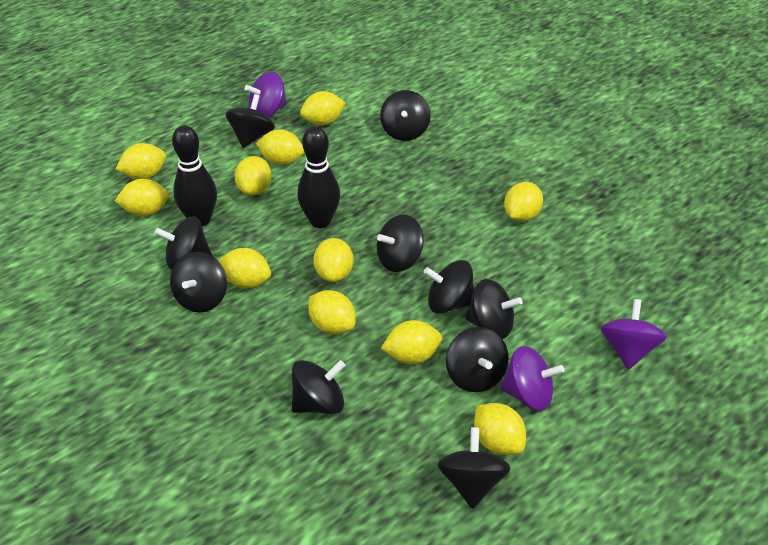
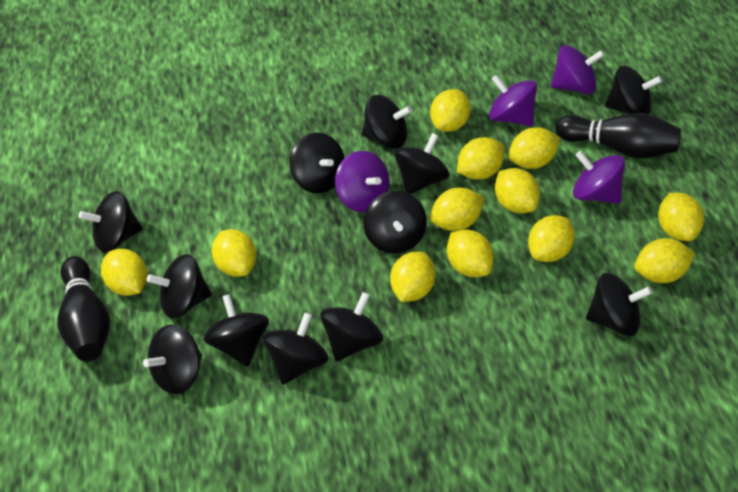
black spinning top: [154,217,212,270] [170,252,227,313] [226,94,275,148] [292,360,346,414] [377,215,424,272] [380,90,430,141] [424,260,474,314] [437,427,511,509] [446,327,509,392] [465,279,523,339] = 10 -> [79,191,142,252] [143,325,202,394] [147,254,212,318] [203,294,269,367] [263,313,329,385] [289,133,345,193] [320,292,383,361] [362,95,412,149] [364,191,427,254] [394,133,450,194] [586,273,652,336] [605,66,662,114] = 12
purple spinning top: [245,72,287,117] [500,346,565,411] [601,299,667,369] = 3 -> [335,151,389,212] [489,75,537,126] [551,45,605,94] [573,151,625,204] = 4
yellow lemon: [115,179,170,216] [116,143,166,179] [218,248,271,289] [235,156,272,195] [256,129,304,165] [300,91,346,125] [308,290,355,334] [313,238,353,282] [381,320,442,364] [474,403,526,455] [504,182,543,222] = 11 -> [101,249,147,296] [212,229,257,277] [390,251,436,302] [430,89,471,132] [430,188,485,231] [447,230,494,277] [457,137,505,180] [495,168,540,213] [508,127,560,169] [528,215,575,262] [634,238,695,283] [658,193,704,241] = 12

